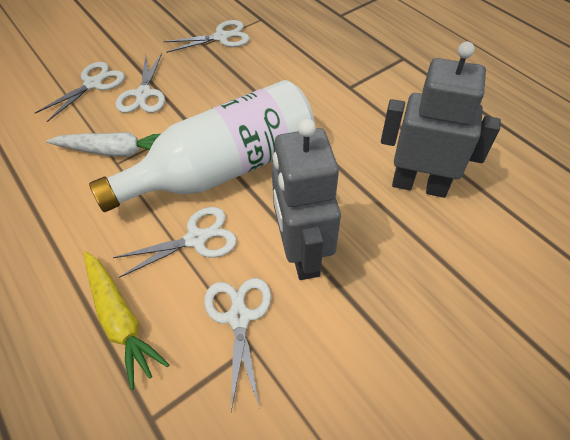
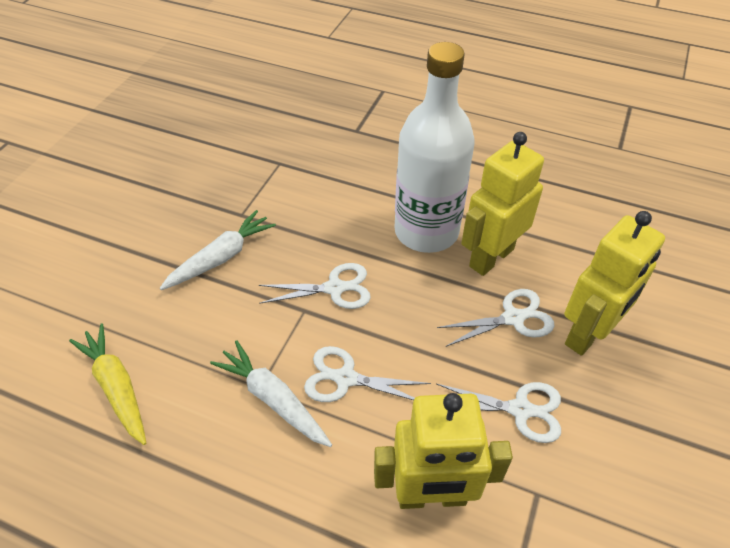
grey robot: [272,119,341,280] [381,42,501,198] = 2 -> none = 0
white carrot: [46,132,161,157] = 1 -> [160,210,276,290] [210,340,332,447] = 2
white scissors: [35,62,125,122] [113,207,237,278] [115,53,165,113] [163,20,250,53] [204,278,271,411] = 5 -> [259,263,371,309] [304,346,431,402] [436,382,561,443] [437,289,554,347] = 4
yellow robot: none = 0 -> [374,393,513,509] [461,132,544,276] [564,211,665,356] = 3

